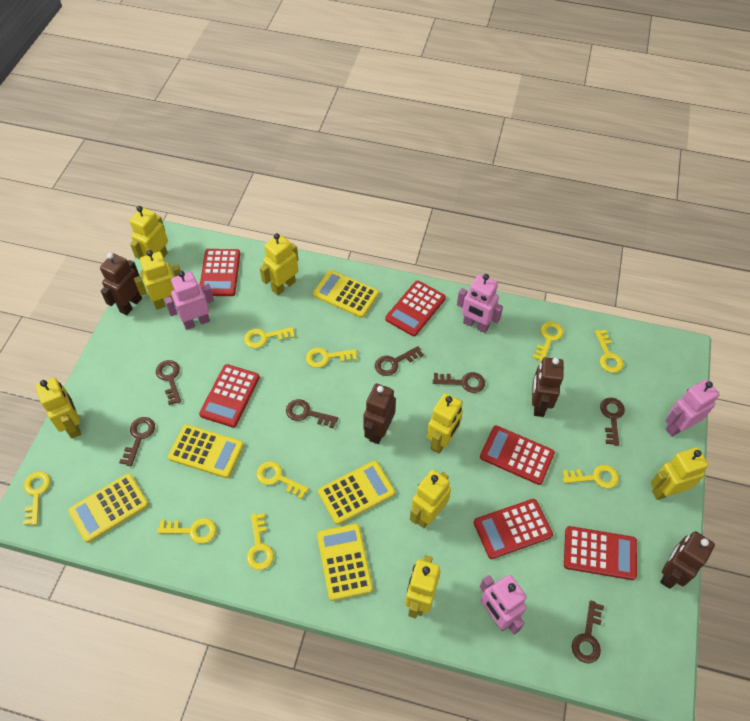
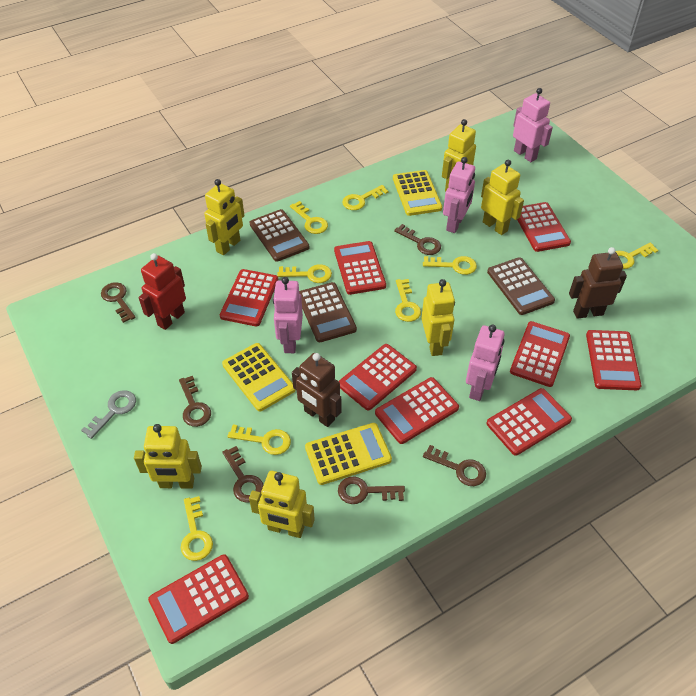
brown calculator: none = 0 -> [249,209,309,262] [299,282,357,342] [487,257,555,315] = 3
brown key: [119,417,155,466] [156,360,181,405] [286,399,338,428] [375,346,424,376] [433,372,485,393] [572,600,604,663] [600,398,625,446] = 7 -> [101,282,136,323] [179,376,211,427] [222,446,263,503] [338,477,405,504] [394,224,441,255] [423,445,486,486] = 6
brown robot: [100,253,142,315] [363,384,396,444] [532,357,564,417] [660,531,715,589] = 4 -> [292,353,342,427] [569,247,627,319] = 2
grey key: none = 0 -> [81,390,136,439] = 1
red calculator: [199,364,260,428] [200,249,240,296] [385,280,446,336] [474,499,553,559] [480,425,555,485] [564,526,637,580] = 6 -> [148,554,249,644] [220,269,278,326] [334,241,386,295] [339,344,417,411] [375,377,459,444] [486,388,572,456] [510,321,570,387] [517,202,571,252] [586,330,641,390] = 9
red robot: none = 0 -> [139,253,186,330] = 1
yellow calculator: [68,473,149,543] [168,424,244,478] [313,270,379,318] [317,524,373,601] [318,461,395,525] = 5 -> [222,343,296,411] [305,423,392,485] [393,170,442,216] = 3
yellow key: [23,472,50,525] [157,518,216,544] [244,327,295,348] [246,513,274,570] [257,461,309,499] [306,348,357,368] [533,322,564,362] [562,465,619,488] [595,330,623,373] = 9 -> [181,496,213,561] [228,424,291,455] [277,264,332,283] [290,201,328,234] [342,185,389,210] [395,279,421,322] [423,256,477,275] [615,243,658,269] = 8
yellow robot: [35,378,81,439] [129,206,168,259] [134,250,181,310] [260,233,299,295] [405,555,440,618] [410,470,451,528] [427,393,463,454] [650,447,709,500] = 8 -> [134,424,202,489] [204,179,245,255] [249,471,315,538] [421,279,455,356] [442,119,476,191] [481,160,524,235] = 6

